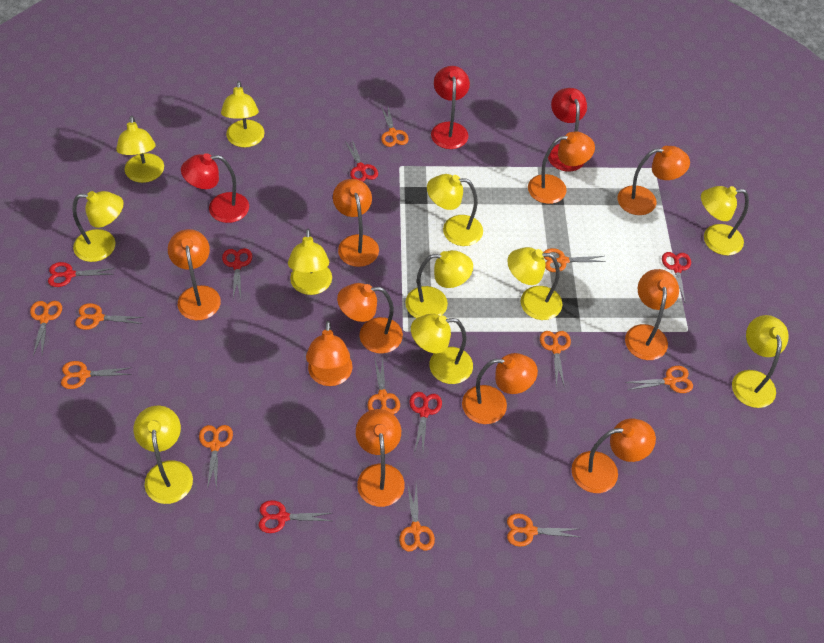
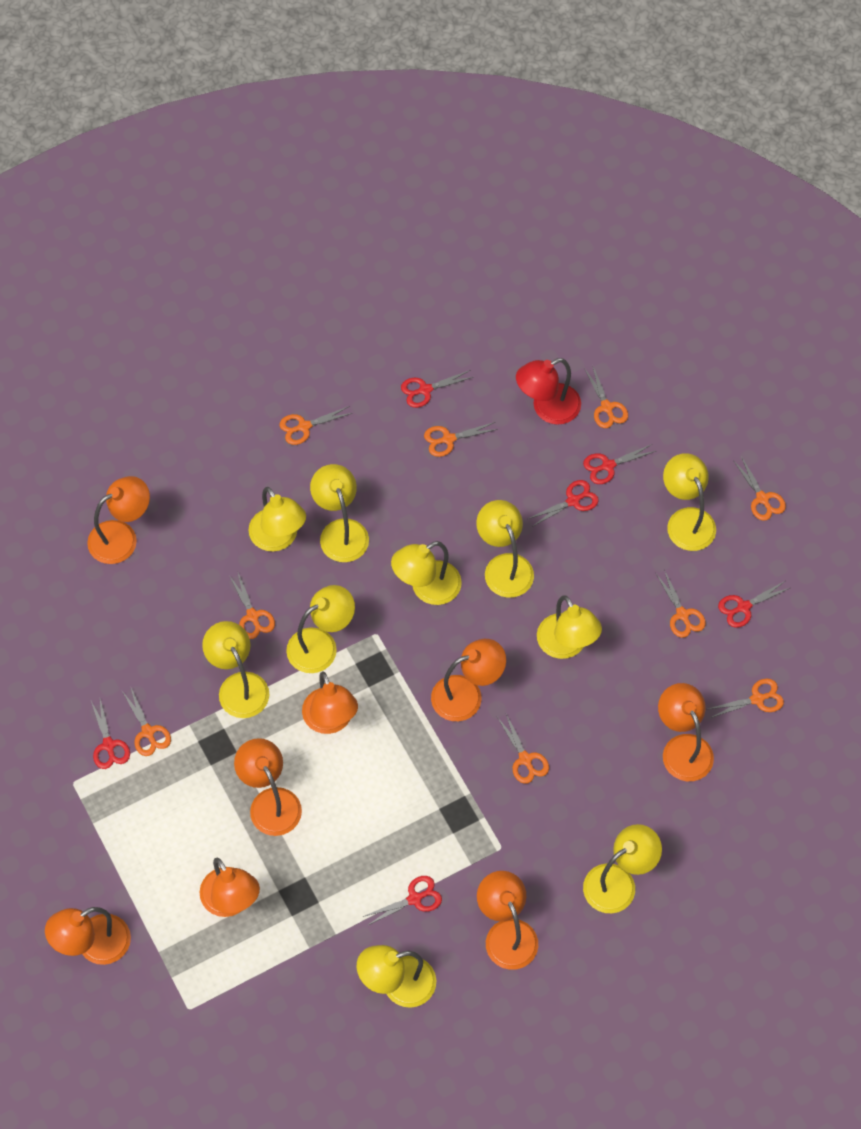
orange lamp: [168,229,221,320] [306,321,353,386] [333,179,379,267] [337,283,403,353] [356,409,405,507] [462,353,538,424] [528,131,595,204] [572,419,656,493] [618,146,690,215] [625,269,679,360] = 10 -> [45,907,131,965] [87,476,150,564] [199,858,260,917] [234,738,302,836] [302,671,358,734] [431,639,506,721] [477,871,538,970] [658,683,714,781] = 8
orange scissors: [30,301,62,356] [61,361,132,389] [75,303,144,330] [199,425,233,490] [368,357,400,414] [381,107,409,147] [399,482,435,552] [507,514,579,547] [540,331,571,388] [543,248,606,272] [625,366,693,393] = 11 -> [122,686,171,756] [229,573,275,639] [280,406,352,445] [424,422,498,457] [497,714,549,784] [584,364,628,428] [656,570,706,638] [708,678,784,718] [733,456,786,521] = 9
red lamp: [181,153,249,223] [431,66,470,149] [548,88,587,172] = 3 -> [516,358,581,425] = 1
yellow lamp: [73,191,124,262] [116,116,164,183] [134,406,193,504] [221,81,265,148] [288,229,332,295] [405,250,473,318] [411,314,473,384] [427,174,483,246] [507,247,563,320] [701,186,749,255] [732,315,789,408] = 11 -> [202,621,269,718] [248,487,306,552] [286,585,355,673] [310,464,369,562] [357,945,436,1008] [391,541,462,605] [476,500,534,598] [537,595,602,659] [583,824,662,913] [663,453,716,551] = 10

